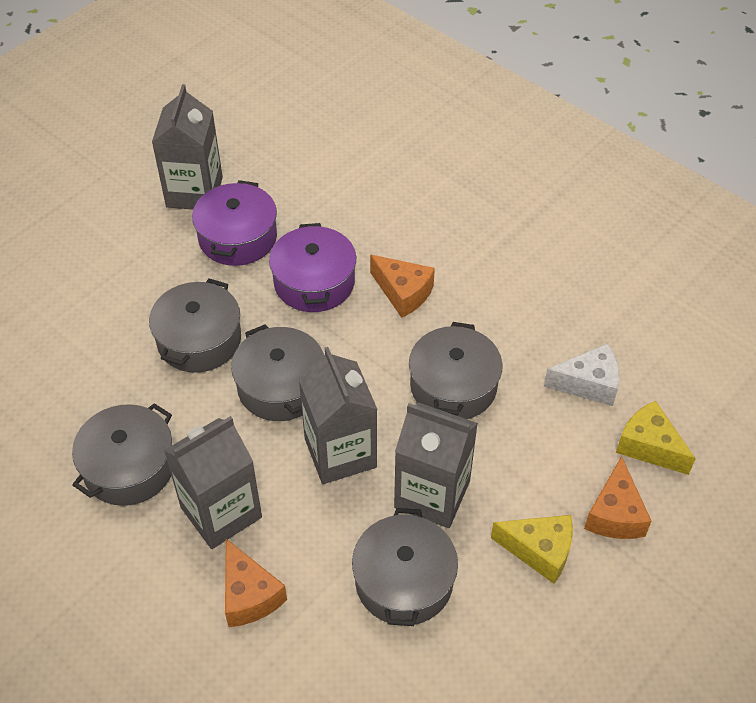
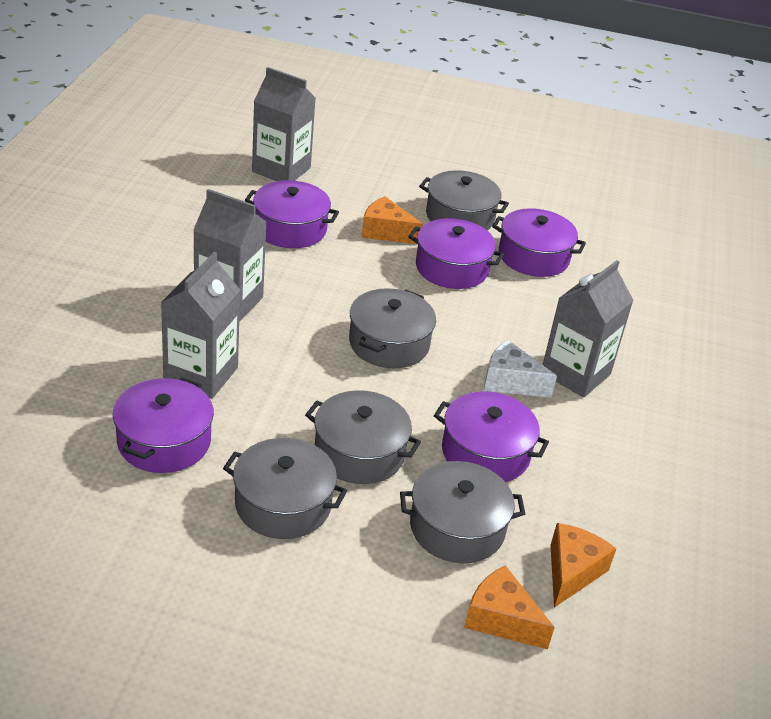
purple pot: [192,180,277,266] [269,223,356,312] = 2 -> [113,377,214,473] [245,180,339,248] [408,218,504,289] [434,391,549,482] [492,208,586,277] = 5
yellow cheese: [491,515,573,584] [616,401,696,475] = 2 -> none = 0

